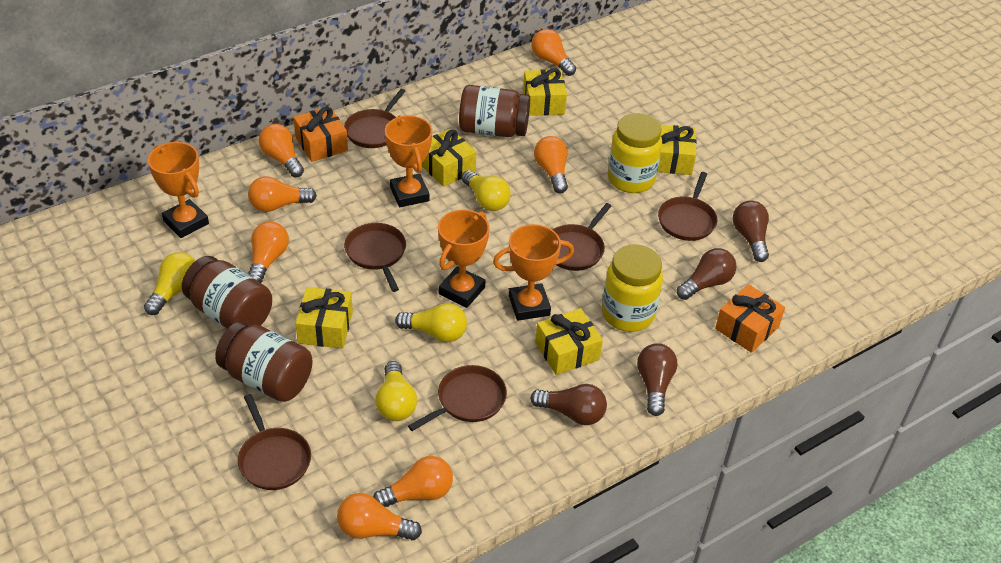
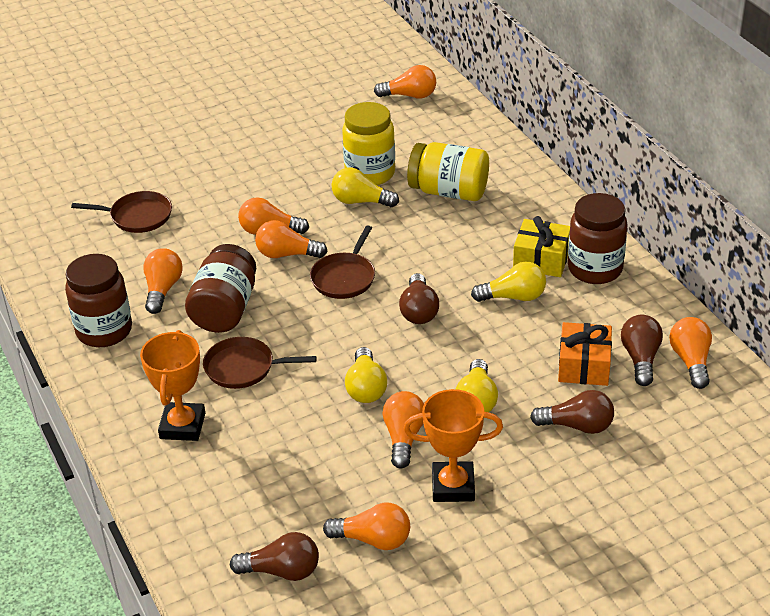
brown pan: [238,394,311,490] [344,89,405,148] [344,223,406,292] [408,365,507,431] [553,203,611,271] [658,172,717,241] = 6 -> [71,191,172,233] [203,337,317,389] [310,226,375,299] = 3
orange gift: [293,106,348,162] [715,284,785,353] = 2 -> [558,322,612,386] = 1
orange trophy: [148,142,209,238] [385,115,432,207] [438,209,489,308] [493,224,574,321] = 4 -> [140,330,205,441] [403,389,503,502] = 2
yellow gift: [295,287,353,349] [422,129,476,187] [523,69,567,116] [535,308,603,375] [658,125,696,175] = 5 -> [513,216,570,277] = 1

